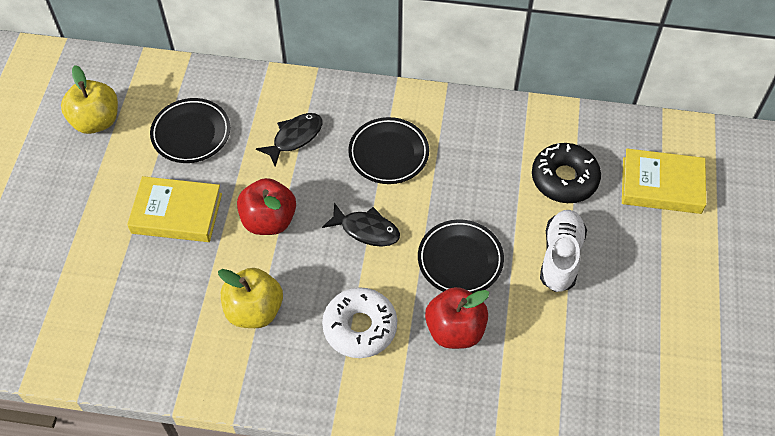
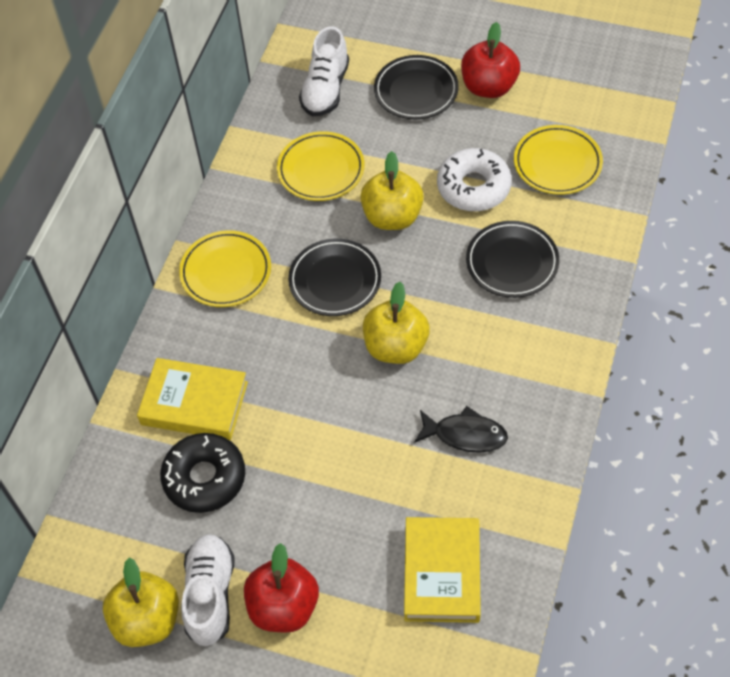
black fish: [256,113,322,167] [322,203,400,247] = 2 -> [414,406,508,453] = 1
white shoe: [540,210,587,292] = 1 -> [181,534,235,646] [299,26,349,116] = 2
yellow apple: [61,65,118,134] [218,268,283,328] = 2 -> [103,558,179,647] [360,151,424,230] [363,282,430,364] = 3
yellow plate: none = 0 -> [179,230,271,307] [277,131,365,201] [514,125,603,195] = 3

